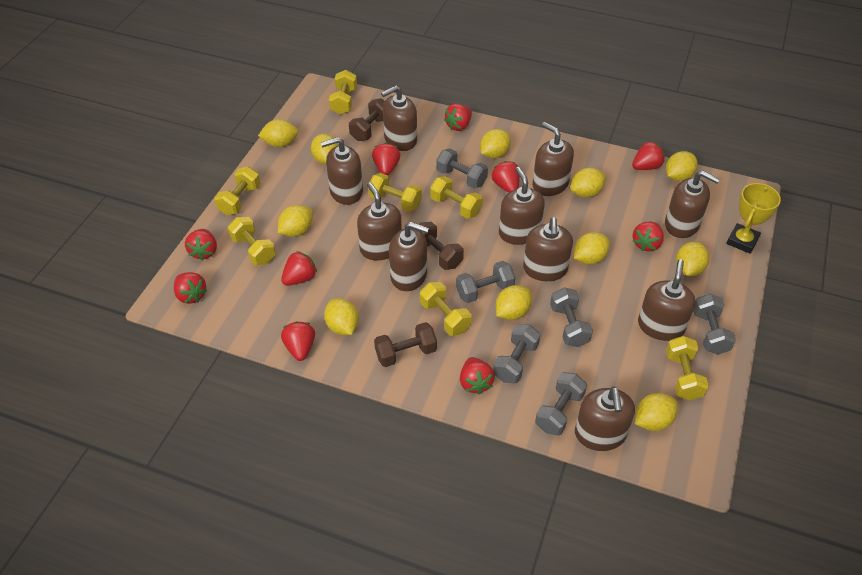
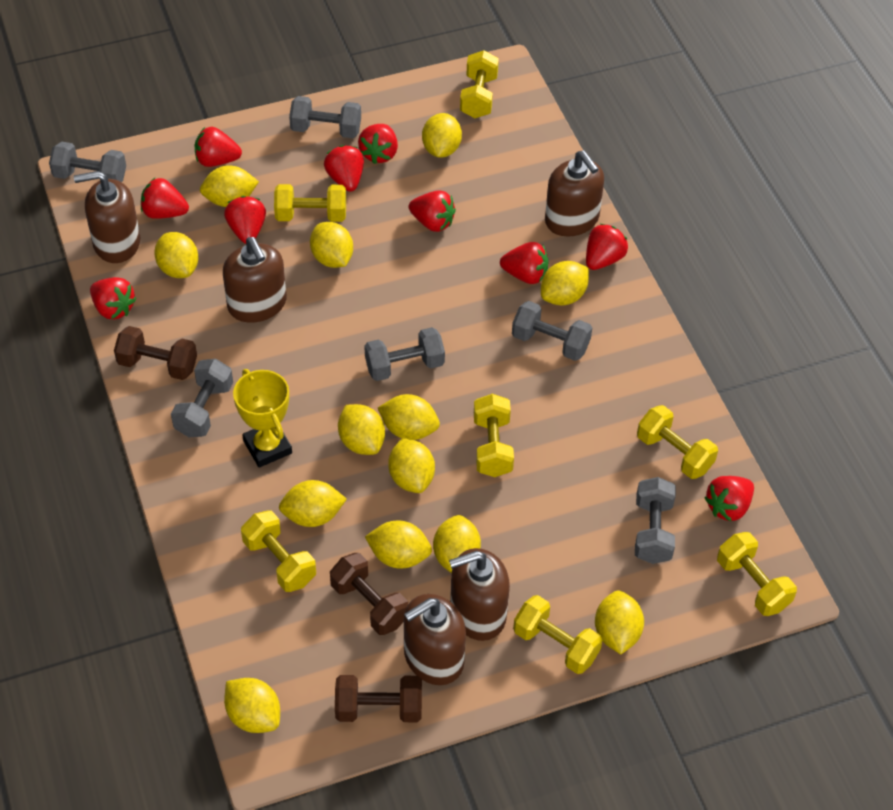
brown soap dispenser: [321,137,363,205] [357,182,402,261] [381,85,417,151] [389,222,429,291] [499,167,545,245] [523,217,573,281] [532,122,574,196] [575,386,635,451] [638,259,696,341] [665,171,720,238] = 10 -> [74,171,141,263] [223,237,286,323] [404,594,466,685] [449,548,510,641] [545,150,604,237] = 5
yellow lemon: [258,119,298,147] [278,205,313,237] [311,134,339,164] [324,298,359,335] [480,129,511,158] [496,285,532,320] [570,168,606,197] [574,232,610,264] [635,393,678,431] [666,151,698,181] [676,242,709,276] = 11 -> [154,232,198,278] [200,165,259,207] [224,678,280,733] [279,480,347,527] [310,222,353,268] [338,404,385,455] [365,521,432,568] [378,394,440,440] [388,438,435,493] [422,113,462,158] [433,515,481,573] [541,261,589,305] [595,590,644,654] = 13

